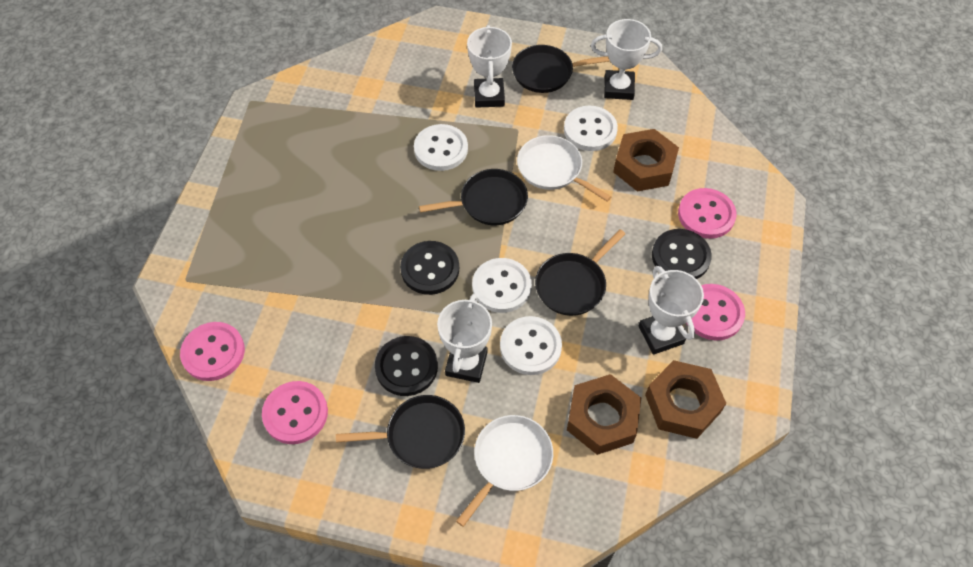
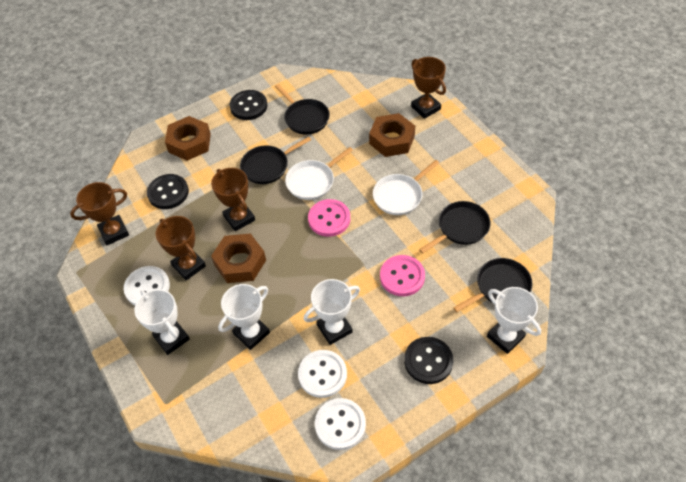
brown trophy: none = 0 -> [70,182,129,245] [156,216,206,281] [211,168,255,231] [411,57,446,119] = 4
pink button: [180,322,245,381] [262,381,328,444] [678,188,736,239] [686,284,745,341] = 4 -> [308,199,350,237] [380,255,425,296] = 2
white button: [414,124,468,171] [472,258,532,313] [500,316,562,375] [564,106,618,151] = 4 -> [124,266,170,306] [298,350,347,398] [315,398,366,450] = 3

